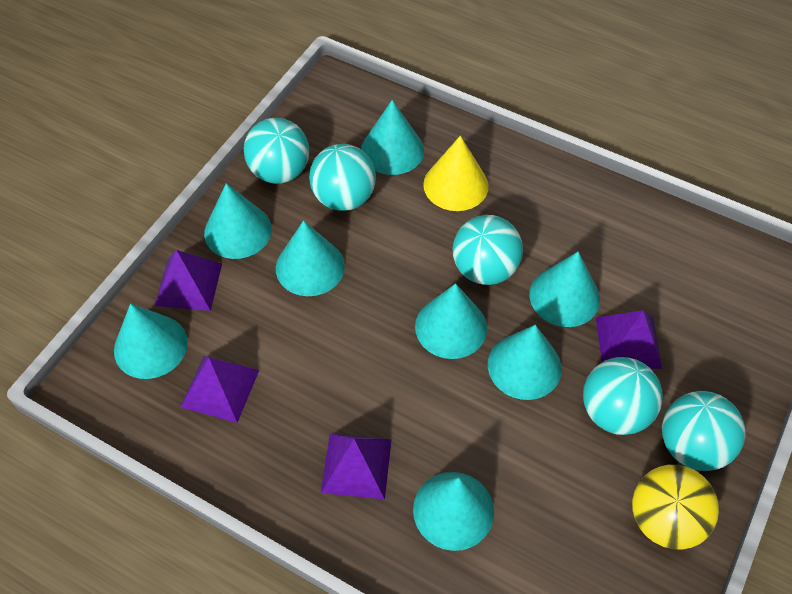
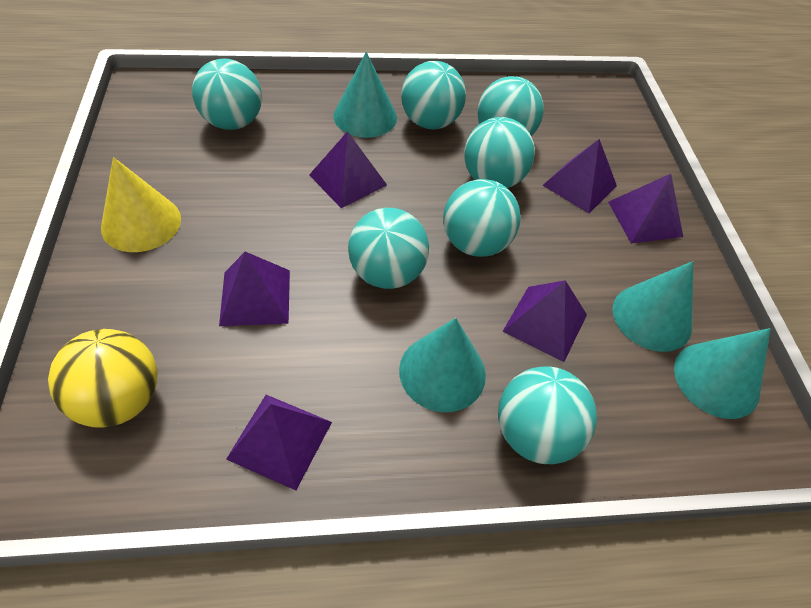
purple pyramid: [155,250,222,311] [181,356,259,423] [321,434,392,499] [596,310,662,369] = 4 -> [219,252,290,326] [226,395,332,490] [309,131,387,208] [502,280,587,362] [543,139,617,213] [608,174,683,243] = 6
turquoise ball: [244,118,309,184] [309,144,376,211] [452,215,523,285] [583,357,663,435] [662,391,746,471] = 5 -> [192,58,262,130] [348,208,429,289] [401,61,466,129] [443,179,521,257] [464,117,535,188] [477,76,544,136] [498,367,597,464] = 7
turquoise cone: [114,304,188,379] [204,183,272,259] [276,221,345,296] [361,100,424,175] [413,472,494,551] [415,283,487,359] [488,325,562,400] [529,252,600,327] = 8 -> [333,52,397,138] [399,318,486,412] [613,261,693,352] [674,328,770,419] = 4

